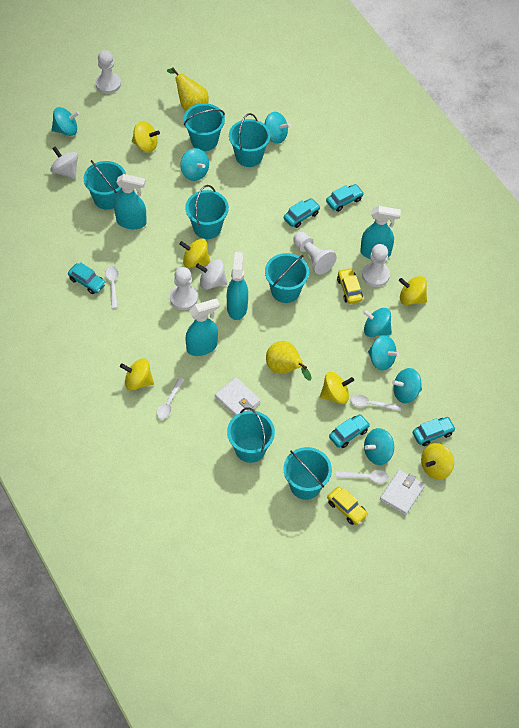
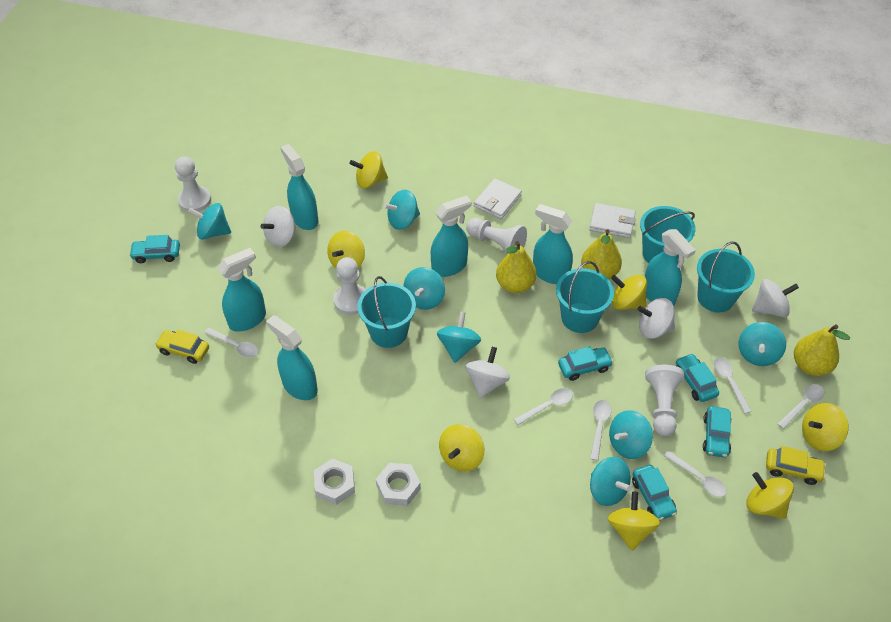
turquoise bucket: [84,160,126,210] [184,103,225,151] [185,185,229,239] [227,408,275,463] [229,113,270,167] [265,253,309,303] [284,447,332,500] = 7 -> [357,276,416,348] [556,261,614,333] [640,206,696,263] [697,241,755,312] = 4
turquoise spray bottle: [114,174,147,229] [185,298,220,356] [227,252,248,320] [360,206,401,259] = 4 -> [217,248,266,332] [266,315,318,400] [280,144,318,230] [431,195,471,277] [533,204,573,284] [645,229,696,306] = 6
white nut: none = 0 -> [314,458,355,505] [376,463,421,506] = 2
white spinning top: [50,146,78,179] [196,259,228,290] = 2 -> [260,206,296,247] [465,347,510,399] [638,298,675,339] [752,279,799,317] = 4
white spoon: [105,266,119,309] [156,378,184,419] [336,470,389,483] [350,395,401,411] = 4 -> [205,328,259,358] [514,388,573,425] [590,400,611,461] [664,450,727,497] [713,358,752,414] [777,384,824,429] = 6
yellow pear: [167,67,209,111] [266,341,312,381] = 2 -> [496,241,537,293] [581,229,622,279] [794,324,850,376] = 3
yellow spinning top: [120,358,154,391] [132,121,160,153] [179,238,210,268] [320,372,354,404] [399,276,427,305] [421,443,454,480] = 6 -> [327,231,365,268] [349,151,388,189] [439,424,484,472] [608,491,660,551] [611,275,647,310] [746,472,794,519] [802,403,849,451] = 7

